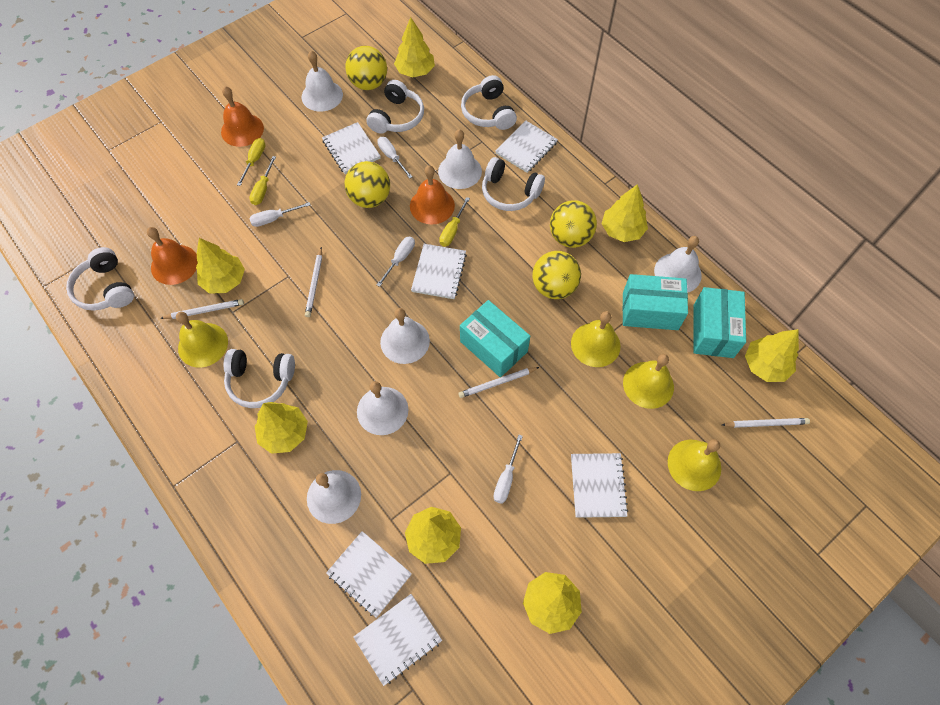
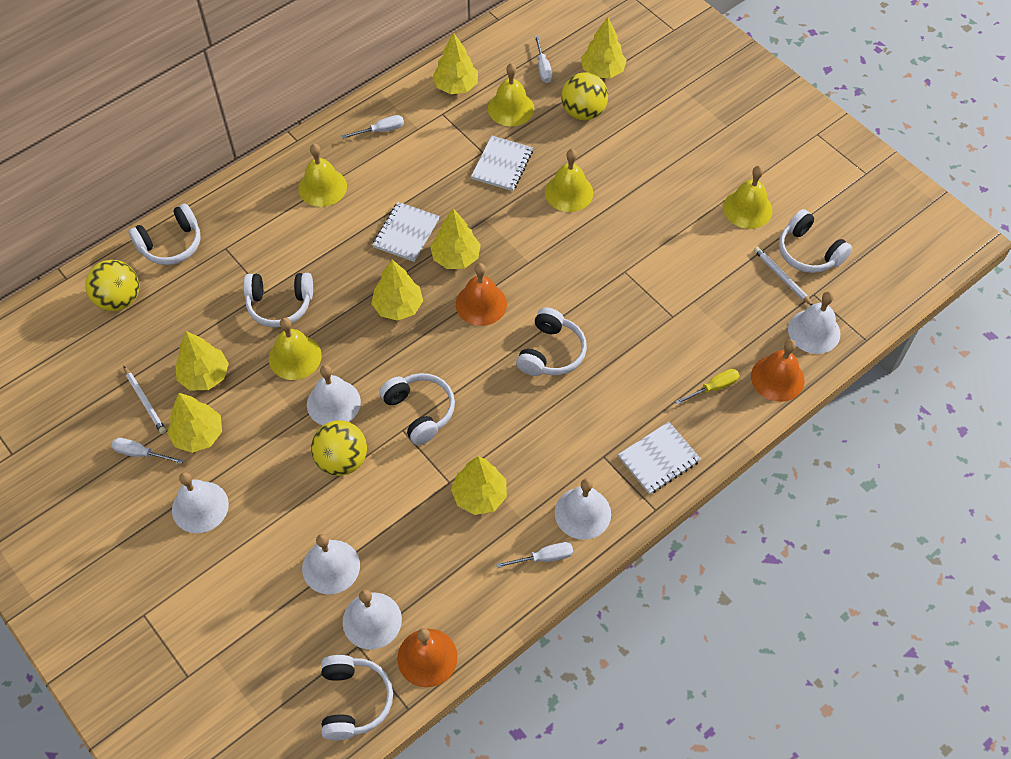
turquoise box: [460,300,530,377] [623,274,688,330] [694,287,746,358] = 3 -> none = 0
white headphones: [66,247,134,311] [224,349,295,408] [366,80,424,134] [461,75,517,130] [482,157,545,211] = 5 -> [128,204,201,265] [243,273,313,327] [321,655,393,740] [379,373,455,445] [516,307,587,376] [779,209,852,273] = 6
white notebook: [322,122,381,174] [326,531,412,618] [353,594,442,686] [411,244,467,299] [496,121,558,173] [571,453,628,518] = 6 -> [372,202,440,262] [471,135,533,191] [618,422,701,494] = 3
white pencil: [160,299,244,319] [305,247,322,317] [458,367,539,398] [722,418,810,428] = 4 -> [124,366,166,434] [754,247,813,305] = 2
yellow ball: [344,161,390,208] [345,46,387,90] [532,251,581,299] [550,200,597,248] = 4 -> [85,260,139,311] [311,420,367,476] [561,72,608,121] = 3
yellow bell: [176,312,228,368] [571,311,620,367] [623,354,674,409] [668,439,721,491] = 4 -> [269,318,322,380] [299,144,347,207] [488,63,534,126] [545,149,593,212] [723,166,773,229] = 5
yellow screwdriver: [237,138,265,186] [249,156,276,205] [439,197,470,246] = 3 -> [675,369,740,405] = 1

